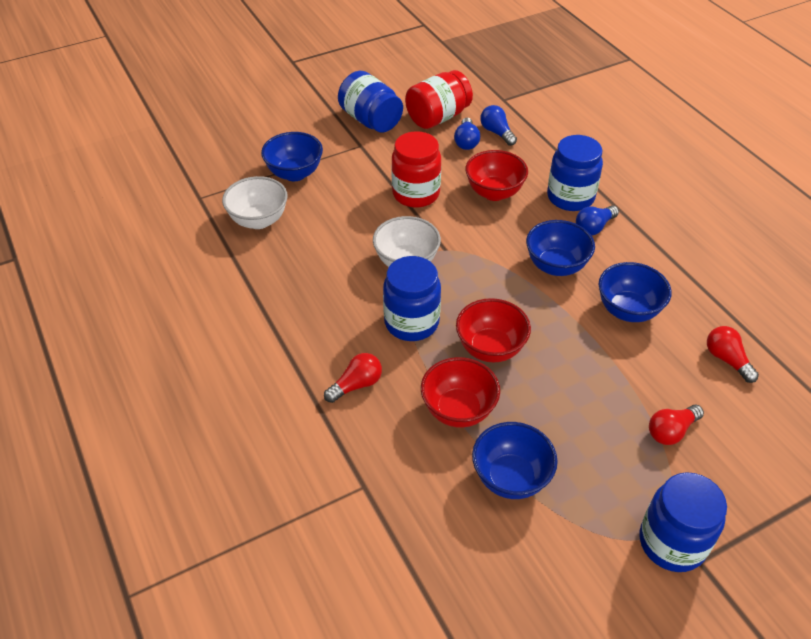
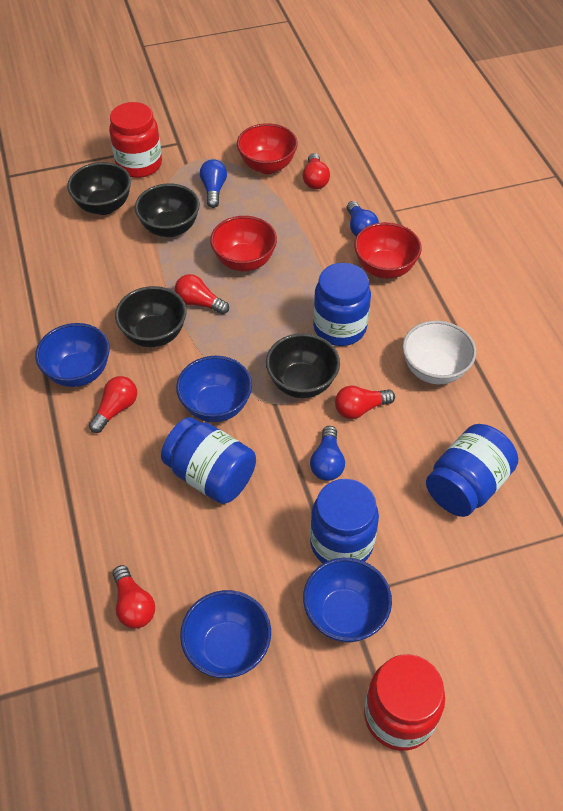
black bowl: none = 0 -> [67,162,131,215] [115,286,186,347] [135,183,200,237] [266,333,340,398] = 4
red light bulb: [324,353,382,403] [649,405,704,445] [707,326,759,383] = 3 -> [89,376,137,433] [113,565,155,629] [175,274,229,314] [303,153,330,189] [335,386,395,419] = 5
white bowl: [222,176,288,229] [373,216,441,267] = 2 -> [402,321,476,384] = 1

